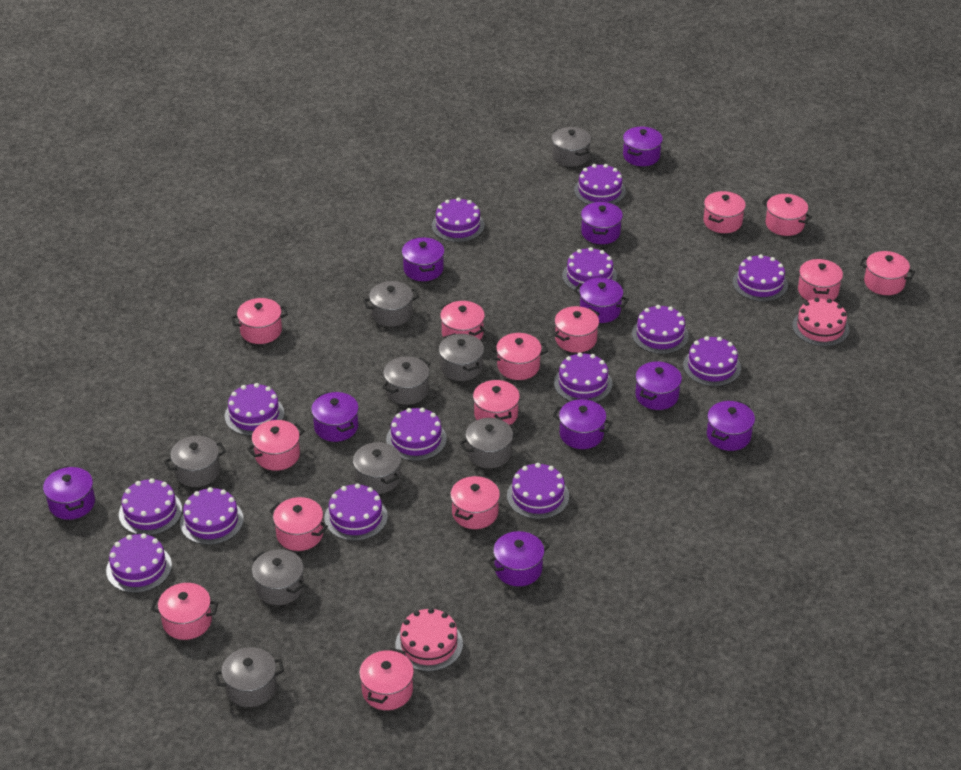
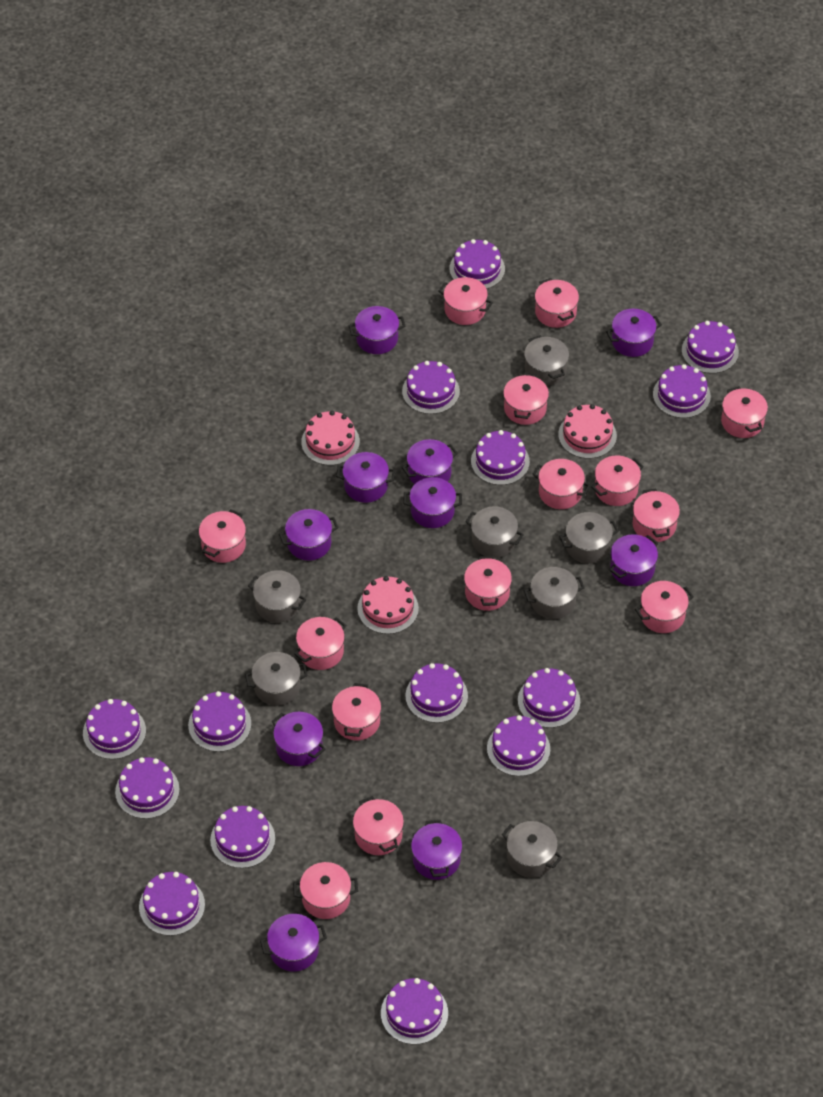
grey pot: [164,436,226,487] [214,647,284,707] [252,549,305,605] [353,442,402,494] [363,281,419,326] [382,356,431,405] [439,333,484,381] [460,418,519,468] [552,127,591,167] = 9 -> [245,652,308,706] [248,570,306,623] [465,506,524,558] [502,821,562,878] [524,335,569,386] [524,567,585,619] [559,512,619,564] = 7
pink cake: [395,608,463,671] [792,298,849,346] = 2 -> [301,411,360,465] [357,576,419,634] [558,404,617,459] = 3

